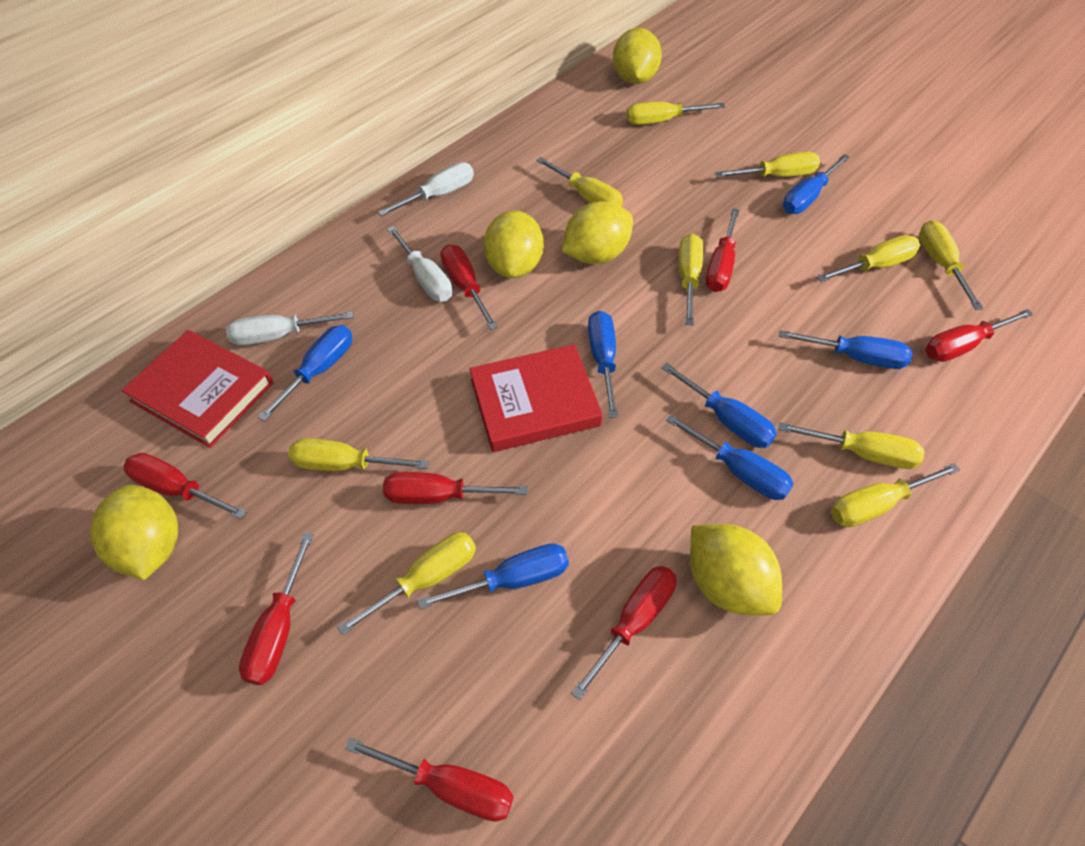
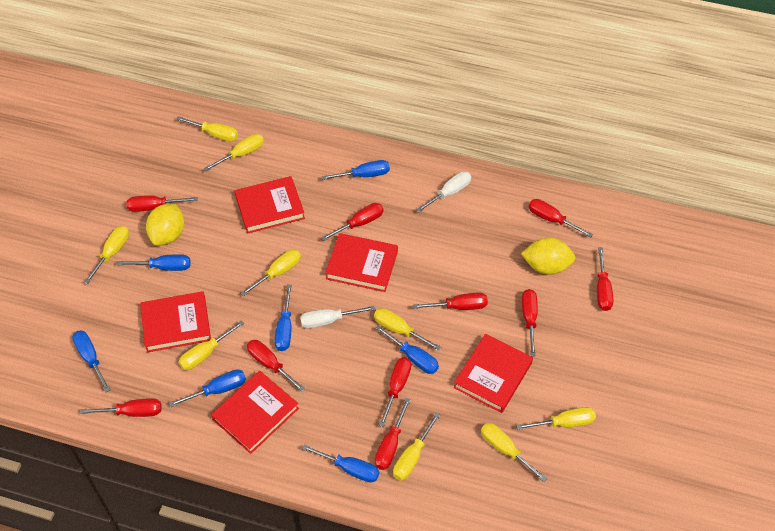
red book: [121,330,273,448] [470,344,603,452] = 2 -> [140,291,211,352] [211,371,299,454] [235,176,305,234] [325,233,398,292] [454,334,533,413] = 5
red screwdriver: [123,453,247,519] [239,532,314,685] [345,738,514,822] [383,472,528,504] [441,244,498,330] [571,566,677,700] [706,208,739,292] [925,309,1033,362] = 8 -> [80,398,162,417] [126,195,198,212] [247,340,305,392] [321,203,384,241] [375,398,411,470] [379,357,411,427] [413,292,488,310] [522,289,538,357] [529,199,593,238] [597,247,613,311] = 10
white screwdriver: [226,311,354,346] [378,162,474,216] [387,226,452,302] = 3 -> [300,306,375,328] [416,171,471,212] = 2
yellow lemon: [90,485,178,580] [483,211,544,278] [562,201,633,264] [613,28,662,84] [690,524,782,616] = 5 -> [146,203,184,246] [521,237,575,275] = 2
yellow screwdriver: [288,438,429,471] [337,532,476,636] [536,157,623,206] [627,101,725,125] [679,233,703,325] [715,152,820,178] [778,422,925,469] [817,235,920,282] [831,463,960,527] [919,220,984,310] = 10 -> [84,226,129,284] [176,116,238,141] [179,320,245,370] [204,134,264,171] [240,249,301,296] [374,308,441,351] [393,413,440,481] [481,423,547,482] [516,407,596,430] = 9

